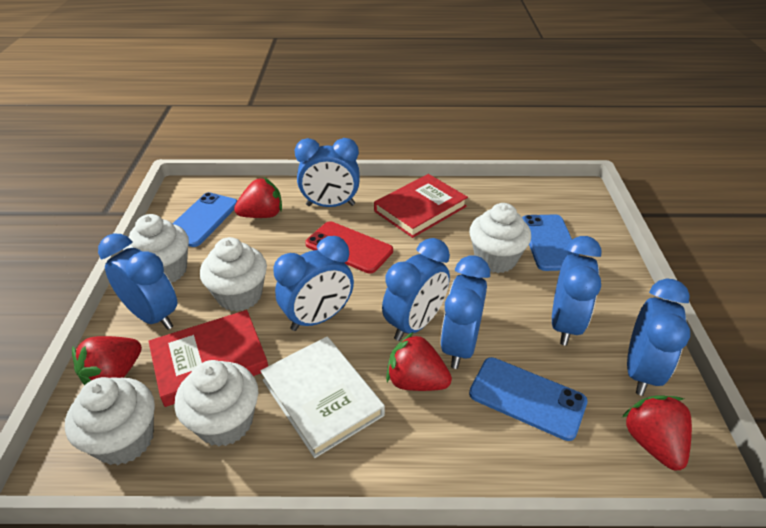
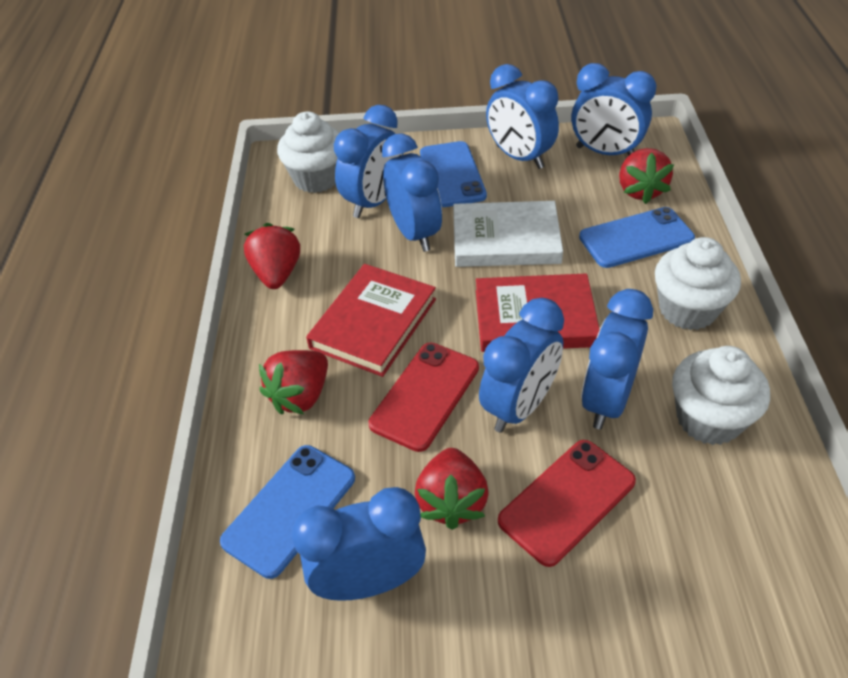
red phone: [305,221,393,274] = 1 -> [369,342,479,452] [498,440,636,567] = 2
white cupcake: [65,377,155,465] [123,214,189,283] [174,360,258,447] [200,237,267,311] [469,203,531,273] = 5 -> [277,111,340,193] [655,237,741,330] [672,346,770,445] = 3

